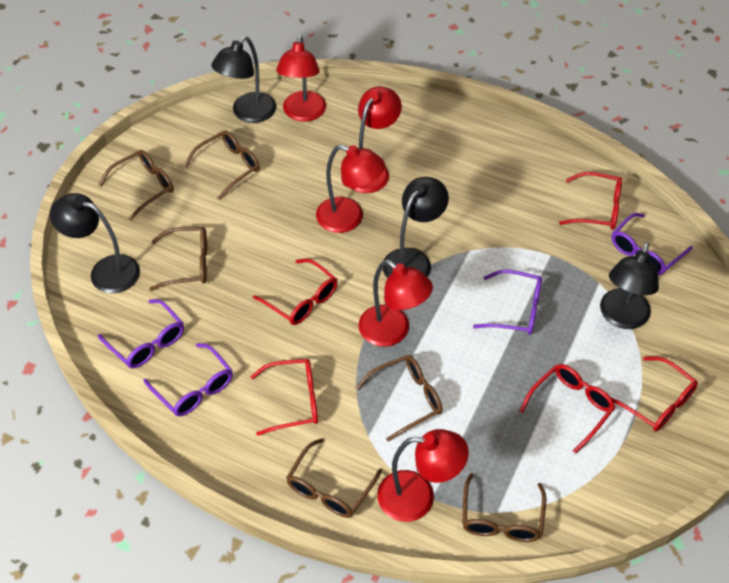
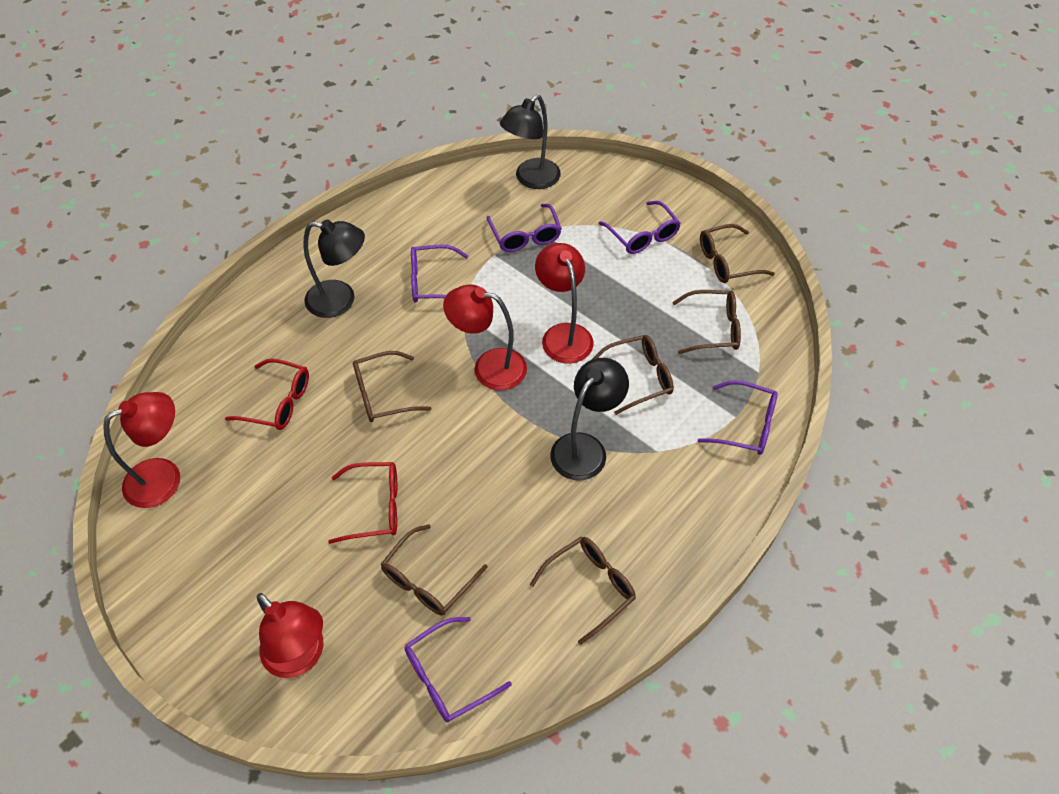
black lamp: [50,193,140,293] [211,36,276,123] [383,177,449,278] [600,242,659,329] = 4 -> [303,219,365,318] [500,95,561,189] [550,358,629,480] = 3
purple glasses: [98,299,184,368] [143,343,233,416] [473,269,542,335] [611,213,693,275] = 4 -> [404,617,512,723] [411,245,468,303] [487,204,562,252] [598,201,681,254] [698,380,778,455] = 5
red glasses: [250,359,318,436] [253,258,338,325] [520,364,615,453] [559,172,622,230] [612,356,698,432] = 5 -> [225,358,309,430] [328,462,397,544] = 2
red lamp: [276,35,326,122] [316,145,385,233] [350,86,402,193] [359,260,433,347] [377,429,469,522] = 5 -> [103,392,180,508] [257,593,323,678] [443,285,527,391] [535,243,593,364] = 4

